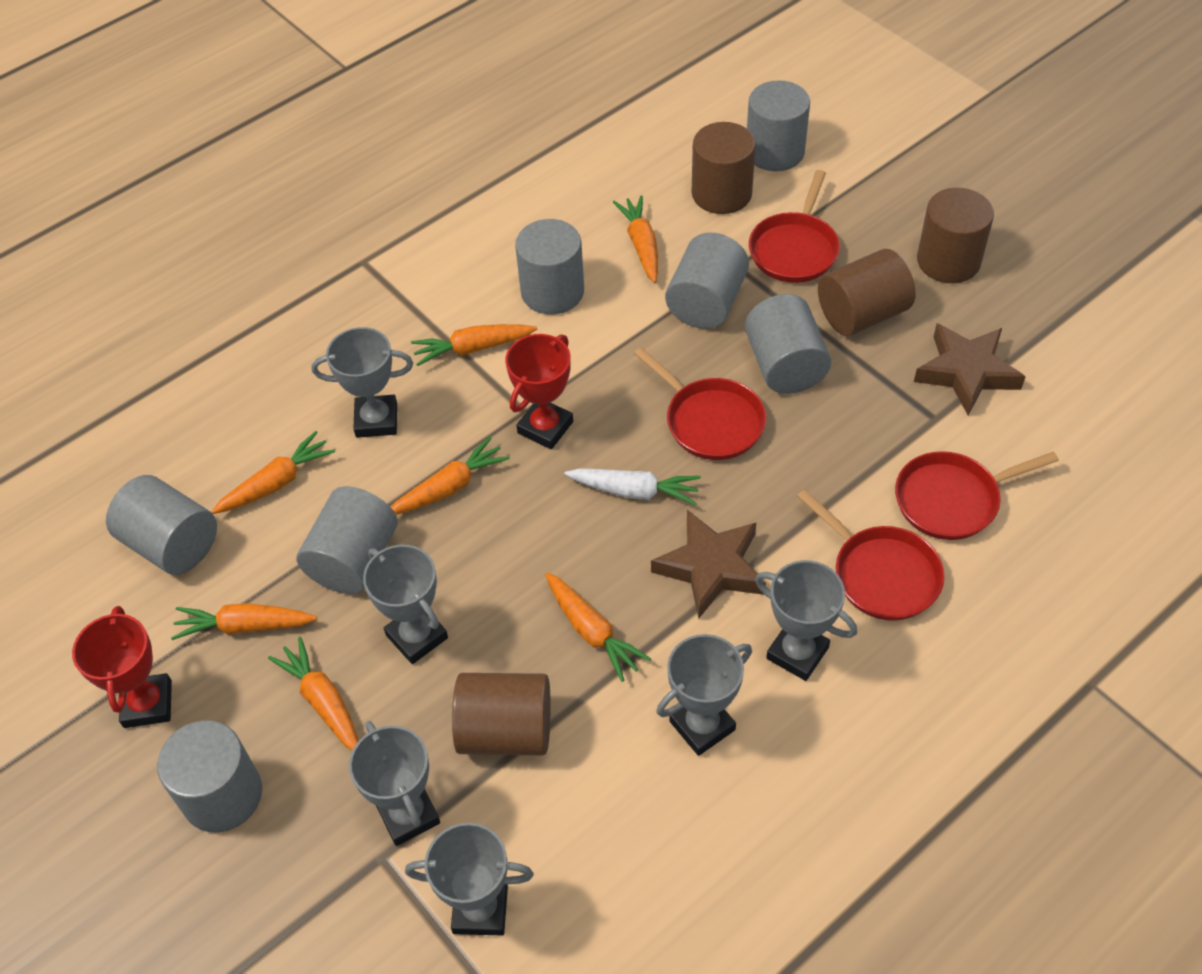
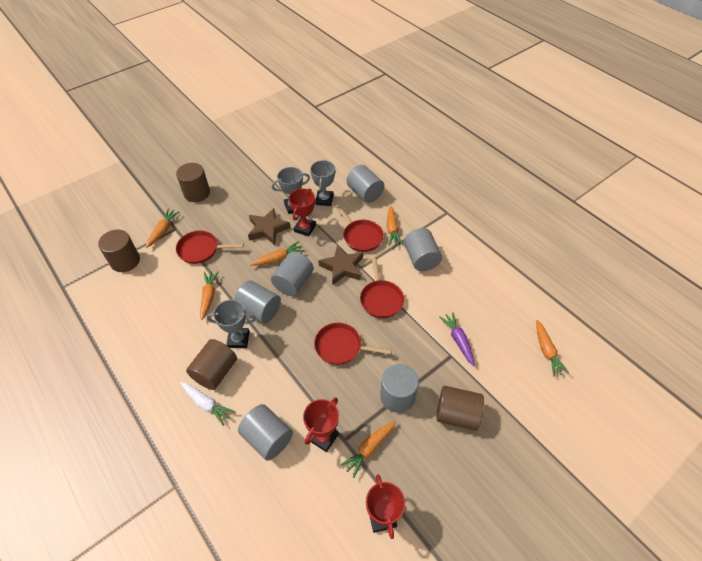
grey cylinder: [106,475,217,575] [157,720,262,832] [297,486,398,594] [515,219,584,315] [665,232,749,329] [745,294,831,394] [747,81,810,171] = 7 -> [234,280,281,324] [238,404,293,461] [271,252,313,296] [347,165,385,203] [380,364,419,413] [404,228,442,271] = 6
grey trophy: [312,327,413,438] [349,721,440,846] [363,545,448,664] [405,823,534,935] [656,634,752,756] [755,560,857,681] = 6 -> [207,300,256,348] [272,167,310,214] [310,160,335,206] = 3
orange carrot: [171,603,317,640] [211,431,335,514] [268,637,359,751] [391,436,510,514] [411,324,537,366] [545,572,651,682] [613,195,658,283] = 7 -> [145,208,180,248] [200,271,219,320] [250,241,304,265] [340,421,396,478] [387,206,403,246] [536,320,569,376] = 6
purple carrot: none = 0 -> [439,312,475,366] = 1
red trophy: [72,606,172,728] [505,334,573,449] = 2 -> [289,188,316,236] [303,397,339,452] [366,474,405,539] = 3

